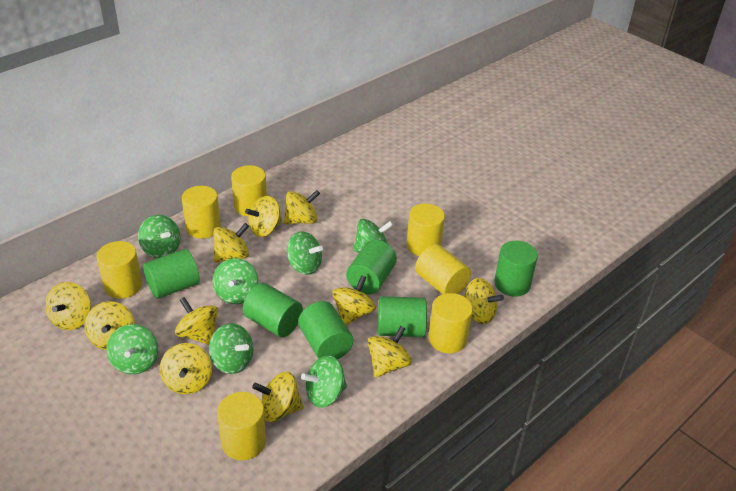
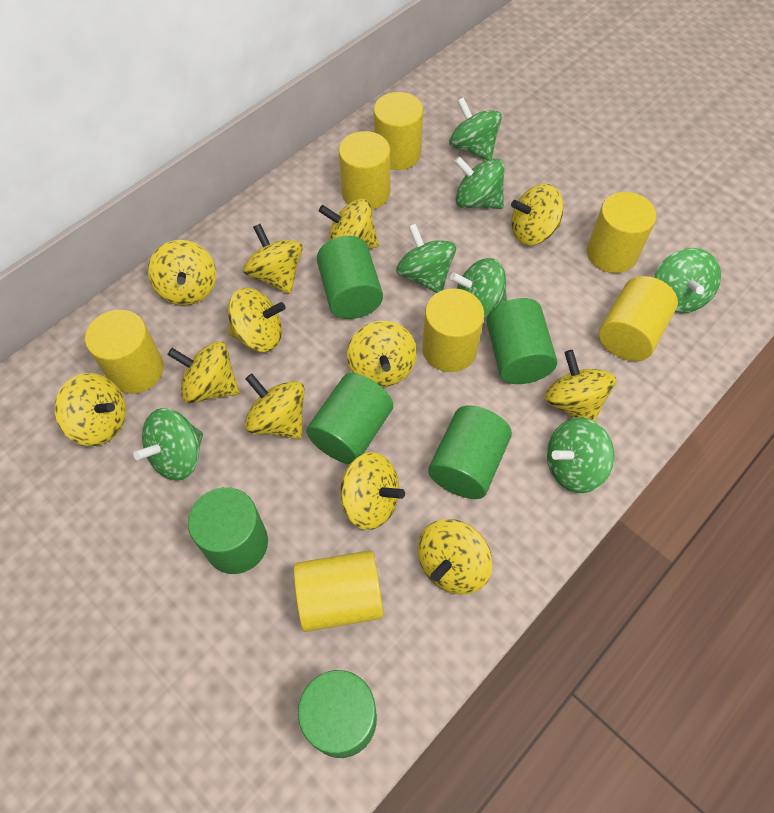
yellow spinning top: [45,282,91,330] [84,301,135,350] [160,343,212,394] [175,297,218,345] [213,223,249,262] [245,196,282,237] [252,372,304,422] [284,190,320,224] [332,275,376,325] [368,326,412,377] [464,278,504,324] = 11 -> [54,373,126,446] [148,240,216,305] [167,342,240,404] [228,288,285,352] [243,224,303,294] [245,373,305,439] [319,198,379,249] [339,452,405,530] [347,321,417,387] [418,519,492,594] [511,184,564,245] [544,350,616,421] = 12

